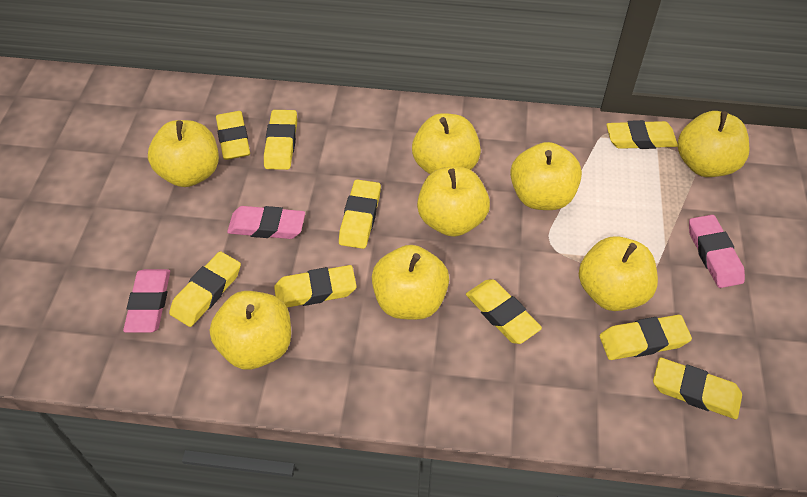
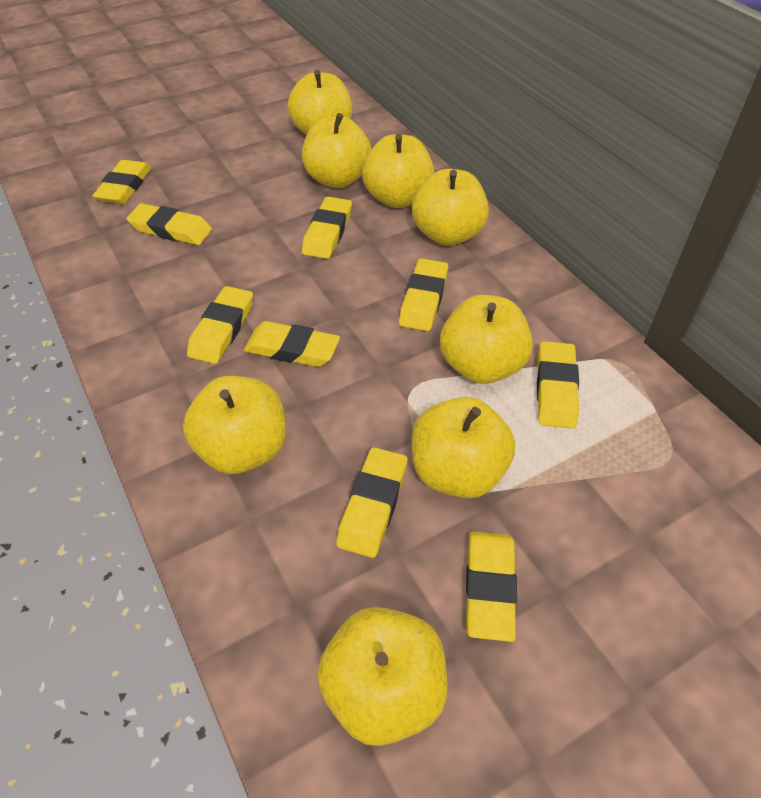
pink eraser: [123,269,170,333] [227,206,305,239] [689,215,745,288] = 3 -> none = 0

